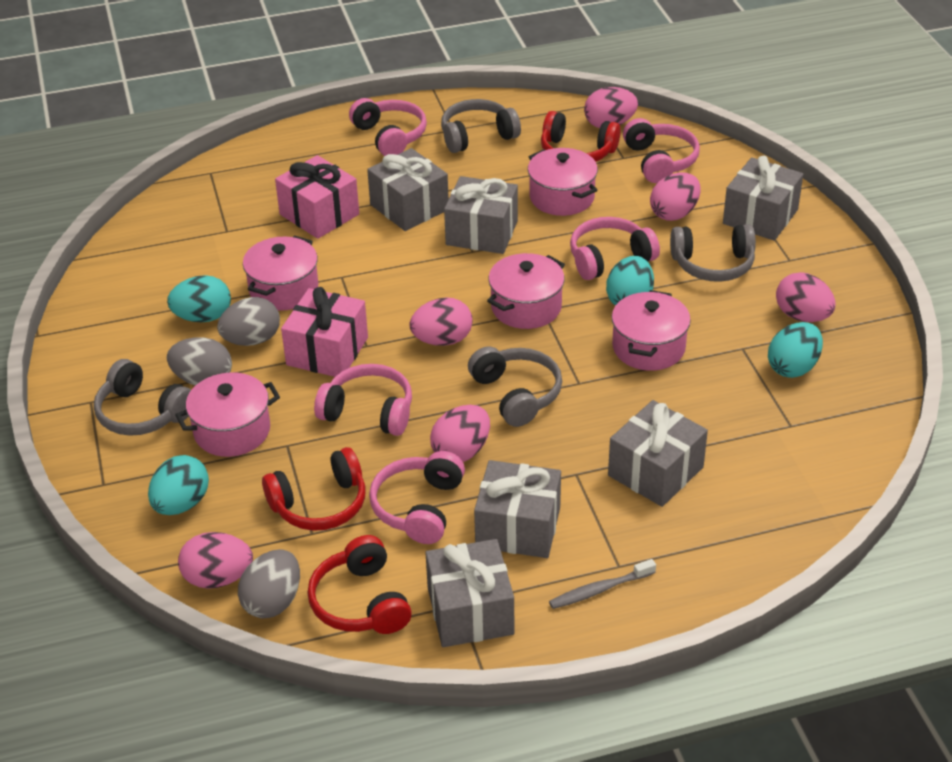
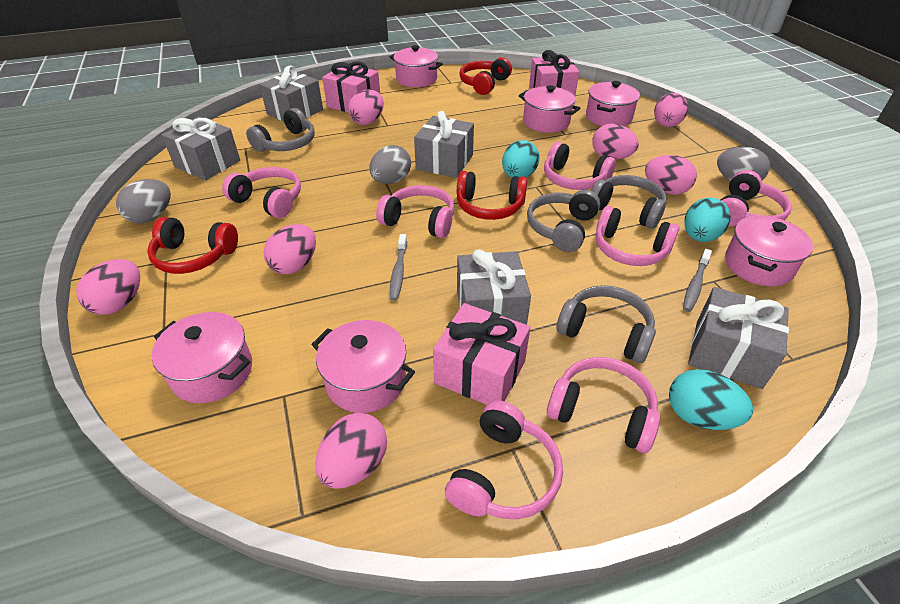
grey gift: [367,148,449,231] [426,539,514,647] [444,176,518,254] [474,460,561,558] [608,400,708,507] [723,156,803,241] = 6 -> [162,117,240,181] [259,66,323,121] [414,111,474,178] [457,249,531,325] [688,287,789,389] = 5
grey toothbrush: [549,559,656,609] = 1 -> [390,234,407,301] [683,249,712,312] = 2
pink egg: [178,532,253,589] [409,297,473,346] [430,405,490,462] [584,87,638,128] [650,173,701,221] [776,272,836,322] = 6 -> [76,259,140,315] [264,224,316,274] [315,413,387,489] [348,89,384,125] [592,123,639,160] [645,155,697,195] [654,93,688,127] = 7
pink gift: [275,155,359,239] [281,287,368,377] = 2 -> [322,61,380,113] [433,303,530,405] [529,50,579,96] = 3
pink headphones: [314,364,412,436] [349,98,427,156] [369,451,465,544] [570,217,660,280] [623,118,700,183] = 5 -> [222,167,301,218] [376,185,454,238] [445,400,563,519] [544,142,616,190] [547,357,660,453] [595,206,679,266] [720,170,792,226] = 7
pink pot: [175,373,280,457] [243,236,318,311] [487,253,565,329] [528,148,598,216] [611,290,691,371] = 5 -> [152,312,252,403] [311,320,415,413] [390,45,443,87] [519,85,581,133] [586,81,640,126] [725,216,813,286] = 6
turquoise egg: [148,455,209,515] [167,275,231,323] [606,256,654,306] [768,322,823,378] = 4 -> [502,140,540,178] [669,369,753,430] [684,197,731,242] = 3

